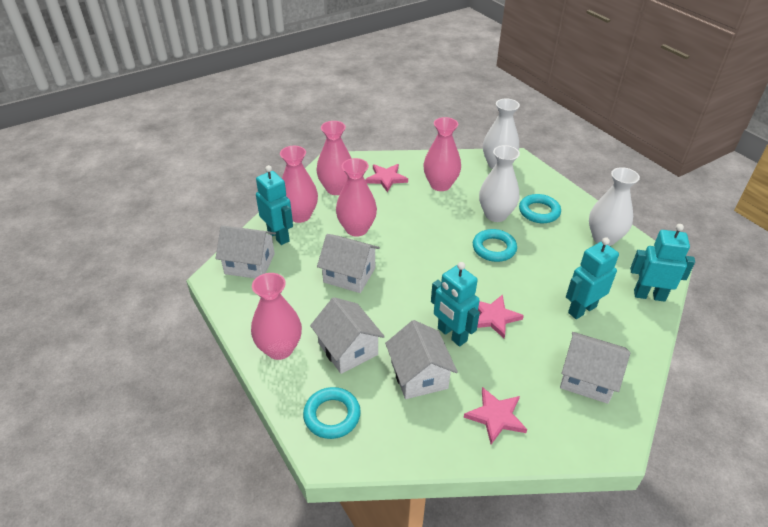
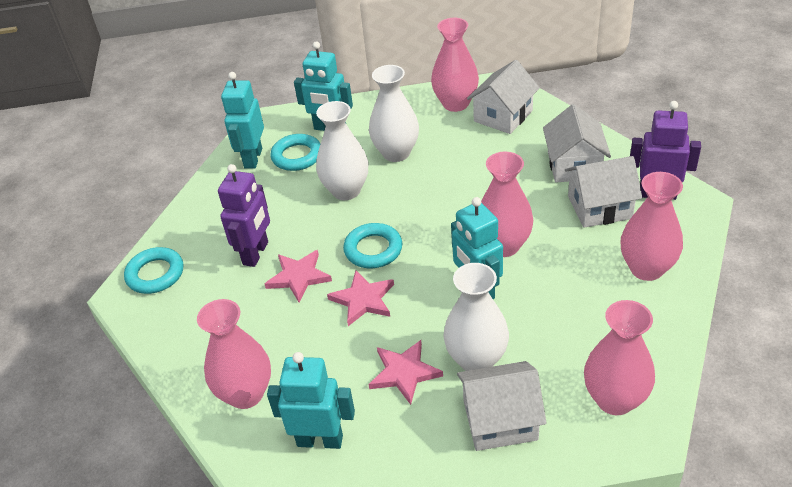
purple robot: none = 0 -> [218,164,270,267] [630,101,701,200] = 2
white house: [216,225,276,278] [310,297,385,374] [317,234,380,293] [385,320,458,399] [560,332,630,404] = 5 -> [457,361,546,451] [467,60,540,134] [543,104,611,182] [565,156,642,228] = 4

